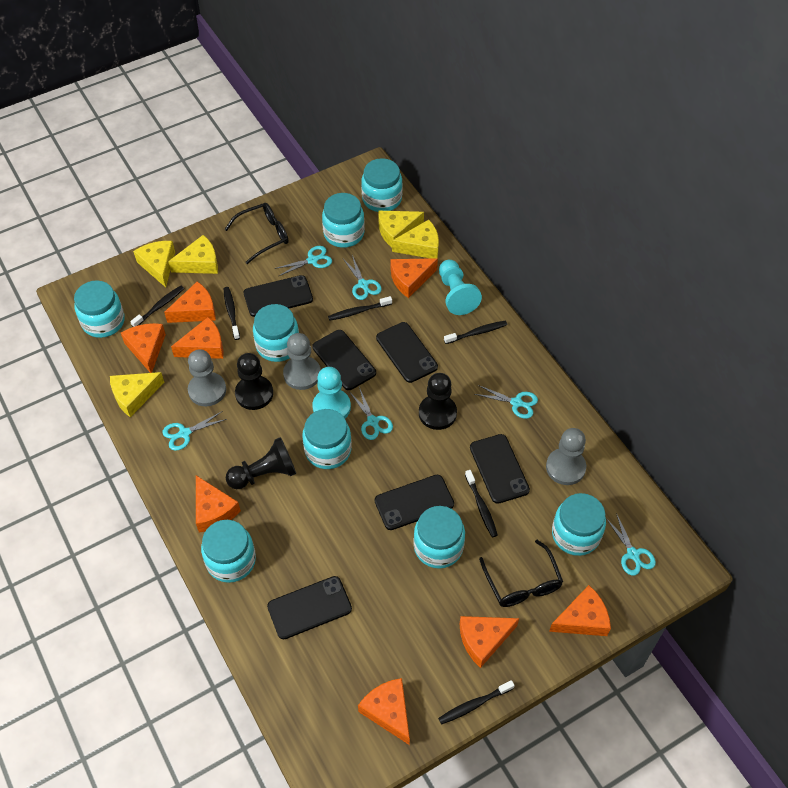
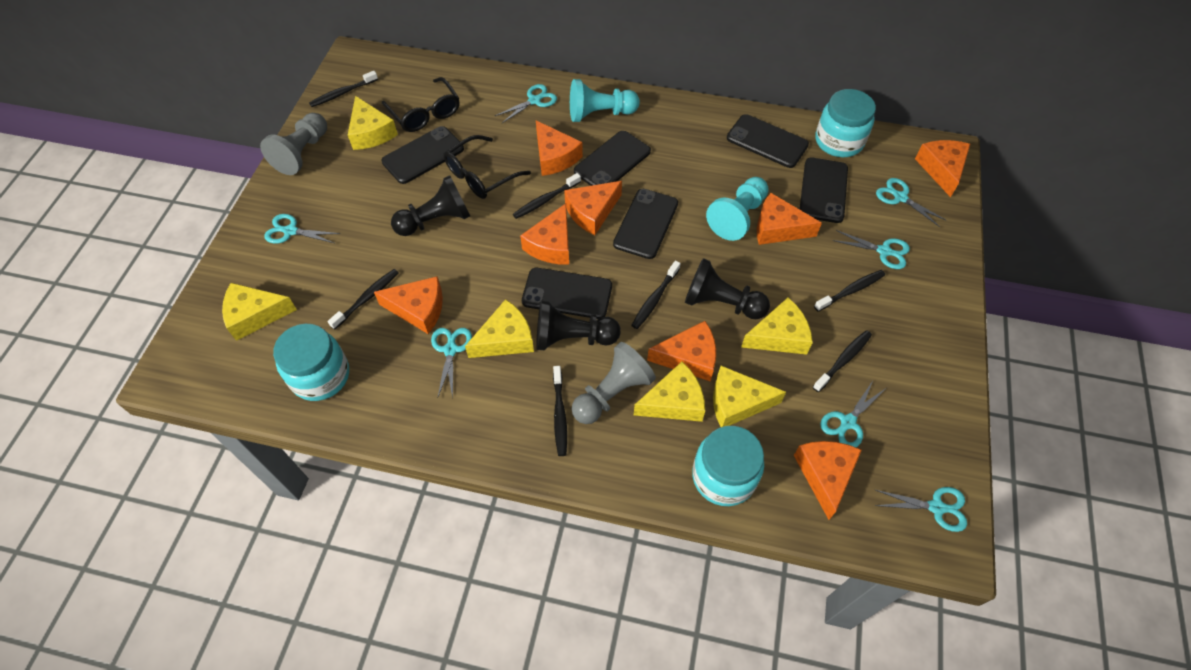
black toothbrush: [130,286,184,327] [224,287,240,340] [328,296,392,321] [438,680,515,725] [444,321,507,344] [465,470,498,537] = 6 -> [309,71,378,107] [328,269,399,330] [513,173,581,219] [553,366,567,456] [631,260,681,329] [813,330,872,392] [814,270,885,311] = 7
grey pawn: [188,350,226,406] [283,333,321,390] [546,428,586,485] = 3 -> [260,113,327,175] [572,342,656,424] = 2
turquoise jar: [74,280,125,338] [201,520,256,583] [253,304,299,362] [302,409,352,469] [322,193,365,248] [361,158,403,212] [413,506,465,568] [552,493,606,556] = 8 -> [273,324,349,401] [692,426,764,506] [815,89,876,157] = 3
turquoise scissors: [162,411,227,451] [274,246,332,276] [343,255,382,300] [349,387,393,440] [474,385,538,419] [606,513,656,576] = 6 -> [264,214,340,244] [431,328,472,399] [495,84,557,123] [820,379,885,447] [833,230,910,269] [875,487,967,532] [876,178,947,227] = 7
yellow cheese: [110,372,165,417] [133,241,175,287] [168,235,218,274] [378,210,424,247] [392,220,439,258] = 5 -> [222,283,297,341] [348,96,398,150] [465,299,534,358] [634,362,705,422] [713,366,786,427] [741,298,813,355] = 6

